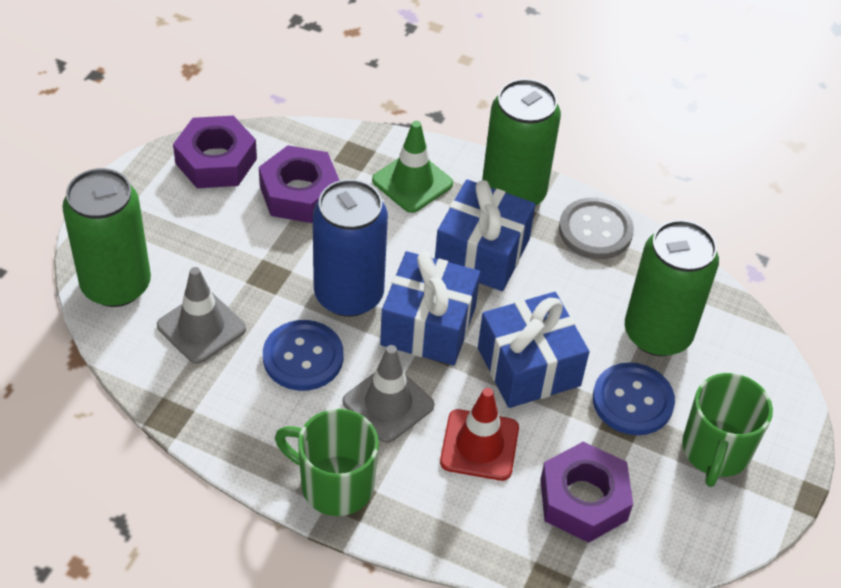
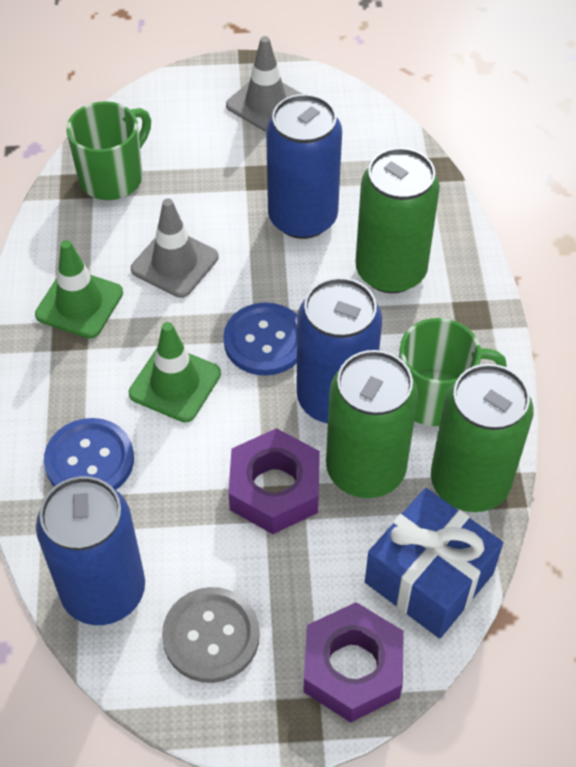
blue can: [313,179,388,317] = 1 -> [36,476,145,625] [266,94,342,239] [296,277,382,424] = 3
blue gift: [380,251,480,365] [435,179,535,291] [478,292,589,408] = 3 -> [365,488,503,638] = 1
green traffic cone: [372,121,453,213] = 1 -> [35,240,123,339] [129,322,221,422] = 2
purple nut: [173,116,257,188] [259,145,340,223] [540,442,633,543] = 3 -> [228,428,320,534] [303,602,404,723] = 2
red traffic cone: [440,388,519,481] = 1 -> none = 0

